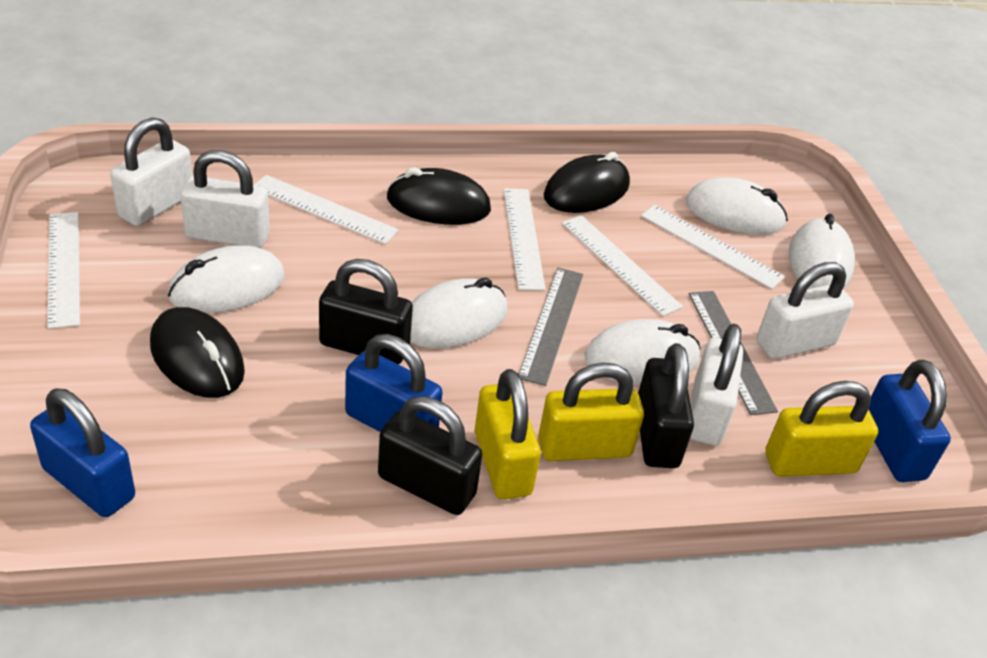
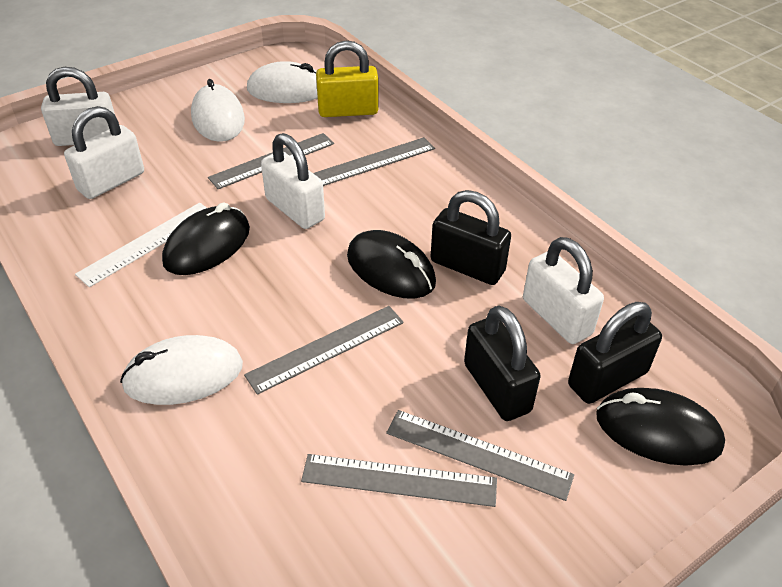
blue padlock: [30,388,135,517] [345,334,443,432] [869,360,951,482] = 3 -> none = 0
grey ruler: [519,268,583,386] [689,291,778,415] = 2 -> [208,133,334,189] [244,306,404,395] [301,454,497,507] [313,137,435,186] [386,410,574,501] = 5
white mouse: [168,245,285,313] [410,278,507,348] [585,319,701,385] [686,178,788,235] [788,214,855,289] = 5 -> [120,335,243,405] [191,79,245,142] [247,61,318,103] = 3
white ruler: [47,212,80,329] [254,175,399,244] [504,188,546,291] [562,215,683,316] [641,205,785,289] = 5 -> [75,203,207,287] = 1
yellow padlock: [475,369,541,500] [538,362,644,461] [765,381,878,477] = 3 -> [316,41,379,117] = 1

